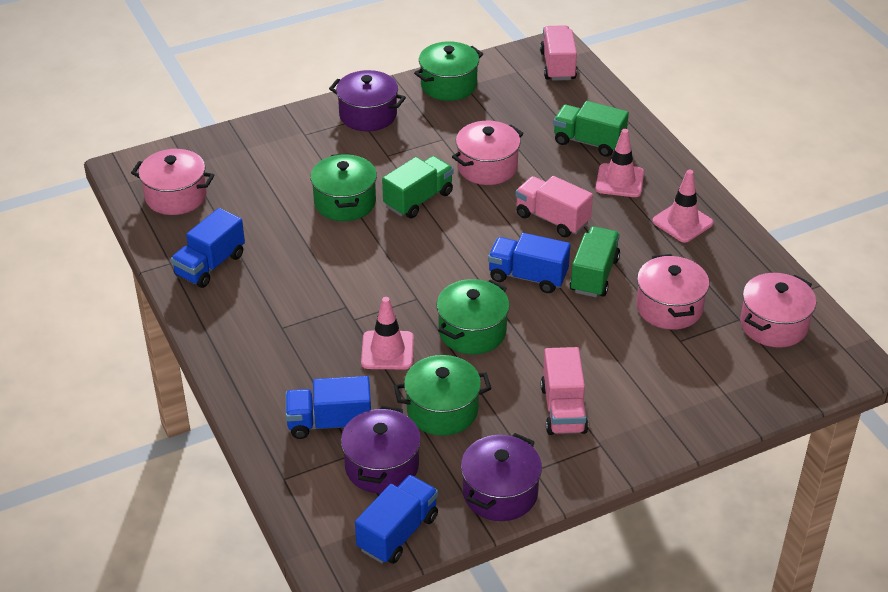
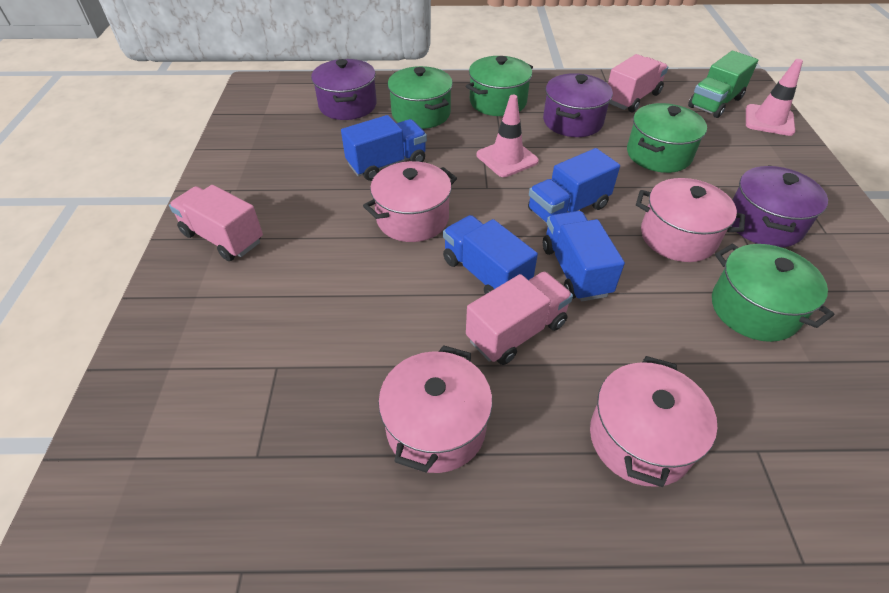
green truck: [382,156,454,218] [553,101,629,157] [570,226,620,297] = 3 -> [688,51,758,118] = 1
pink traffic cone: [361,297,414,369] [596,129,644,197] [652,170,713,243] = 3 -> [477,95,539,177] [746,59,803,136] = 2

